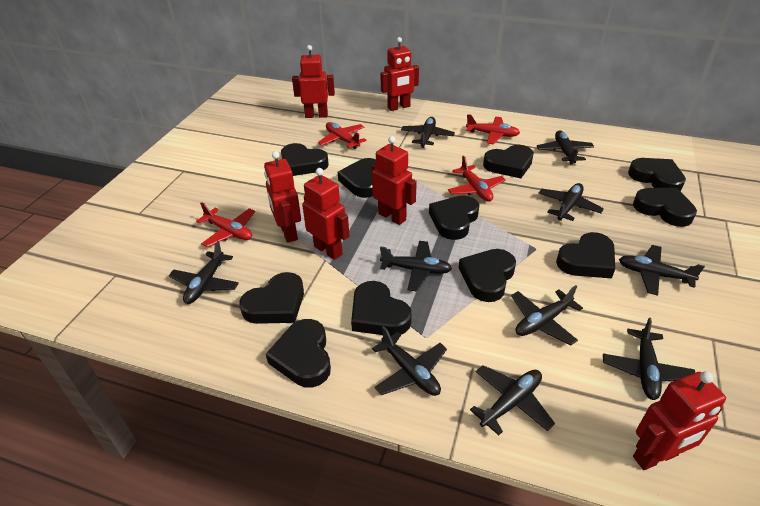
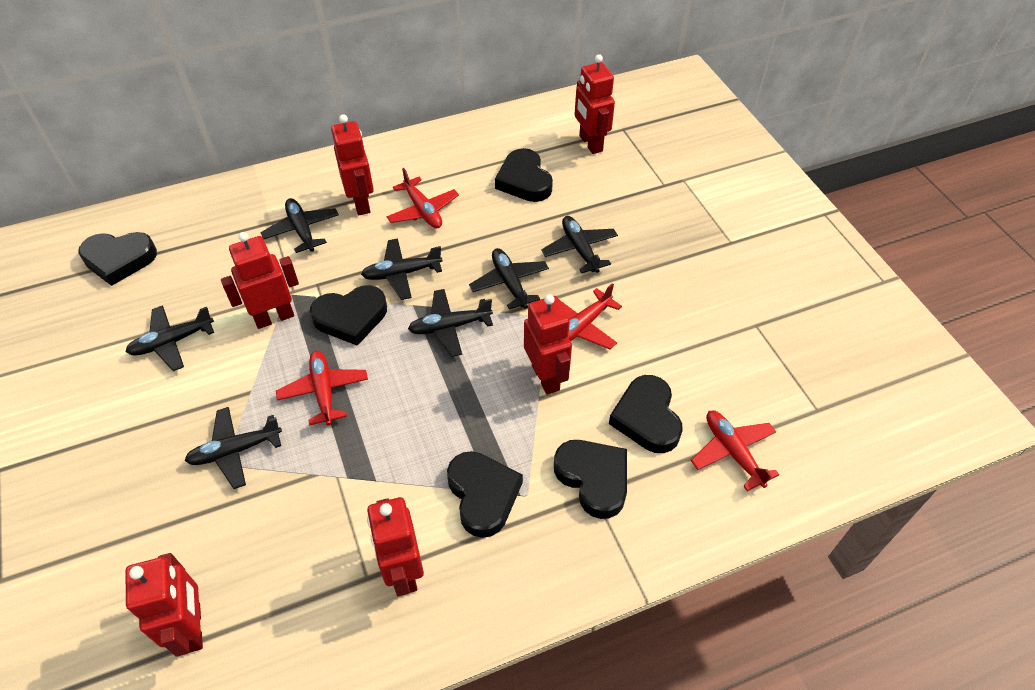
black heart: [239,272,304,324] [266,319,331,387] [281,143,329,176] [338,158,376,198] [351,281,412,336] [429,195,479,240] [459,249,516,302] [483,145,534,178] [556,232,615,278] [628,158,686,191] [633,187,697,227] = 11 -> [78,232,157,286] [310,285,387,346] [447,451,523,538] [495,148,553,202] [554,440,627,519] [609,375,683,453] = 6
black plane: [169,241,239,304] [372,326,447,396] [380,241,452,292] [401,117,455,148] [470,365,555,435] [511,285,583,346] [537,130,594,165] [539,183,604,221] [603,318,695,400] [619,245,705,296] = 10 -> [126,305,214,371] [185,407,282,489] [260,198,339,253] [361,239,443,300] [408,289,493,357] [469,248,549,310] [541,216,618,273] = 7

